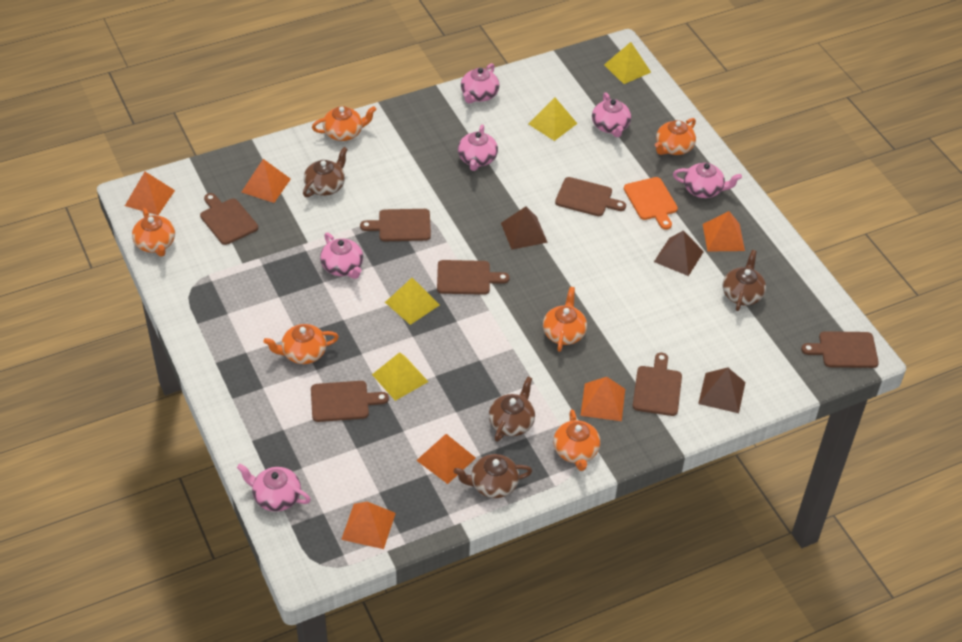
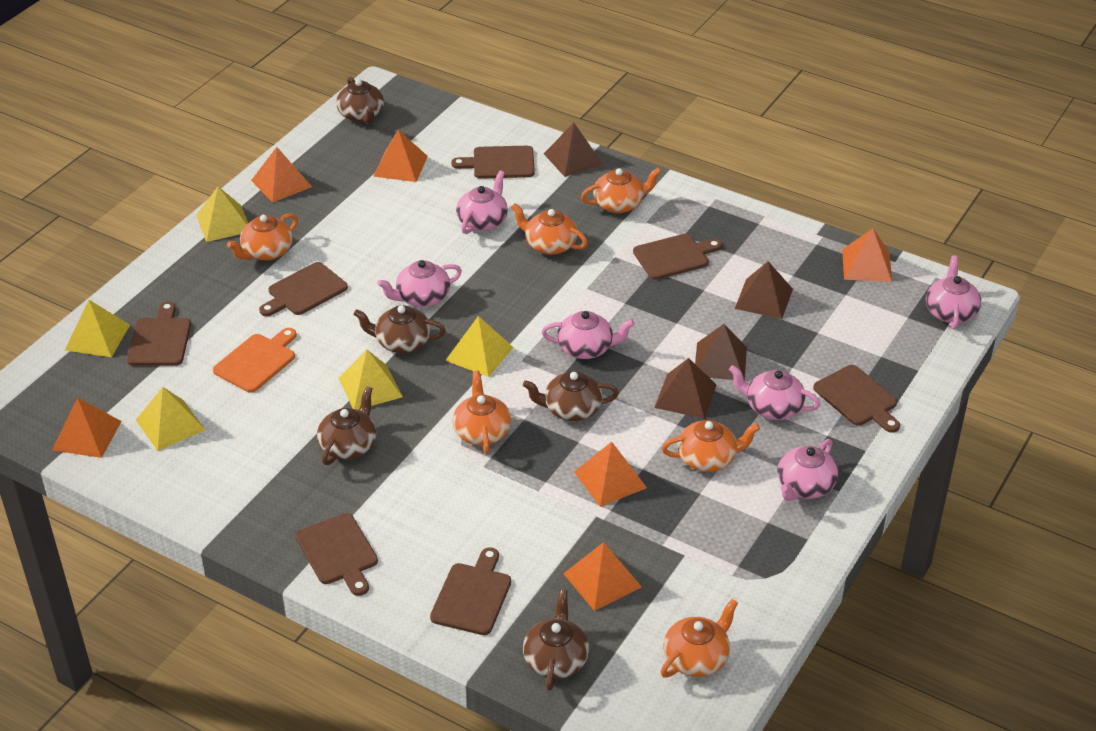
brown pyramid: [501,206,548,249] [654,230,704,276] [698,367,746,413] = 3 -> [544,122,603,177] [654,358,717,419] [695,324,747,381] [735,261,793,319] = 4
brown teapot: [303,147,348,197] [453,454,532,498] [489,377,535,442] [723,250,766,311] = 4 -> [317,386,376,465] [336,76,384,123] [353,305,446,353] [523,371,619,421] [523,589,589,691] = 5
yellow pyramid: [372,352,428,401] [385,278,440,325] [528,97,578,141] [604,42,651,84] = 4 -> [65,300,130,357] [136,387,205,451] [196,186,248,242] [339,350,403,410] [445,316,514,377] = 5

